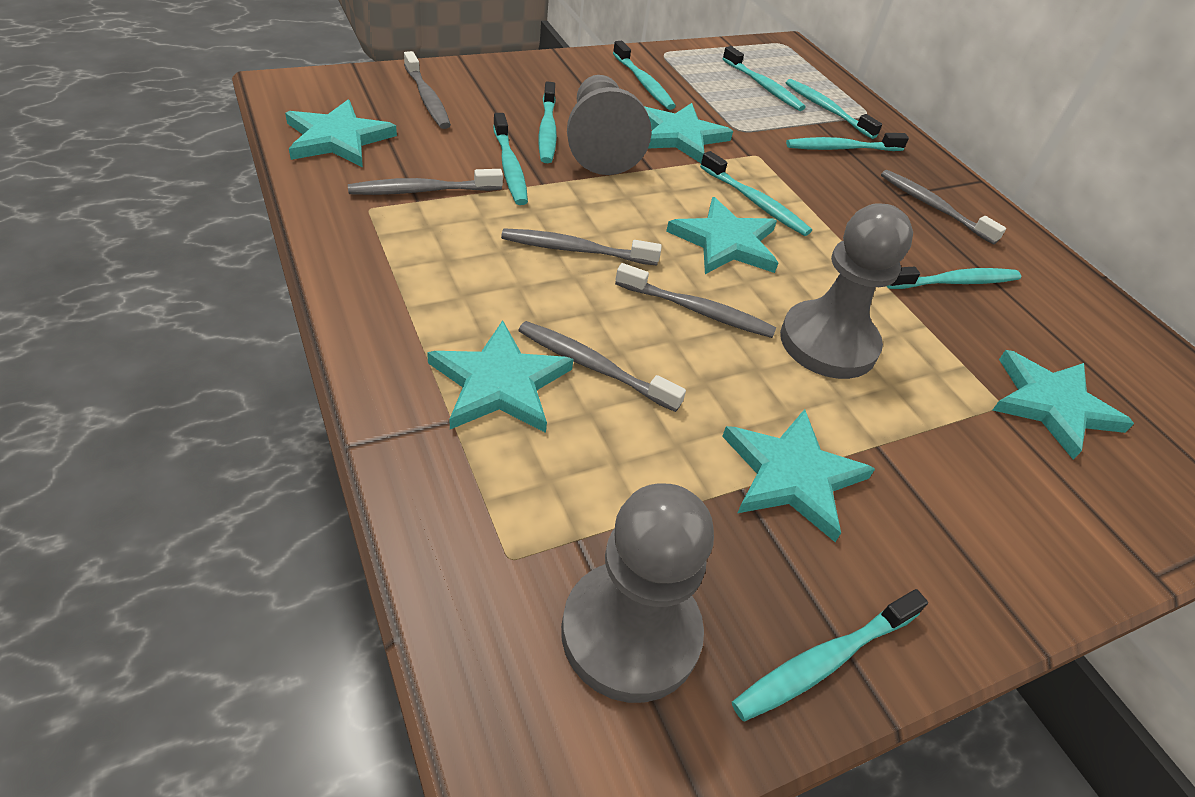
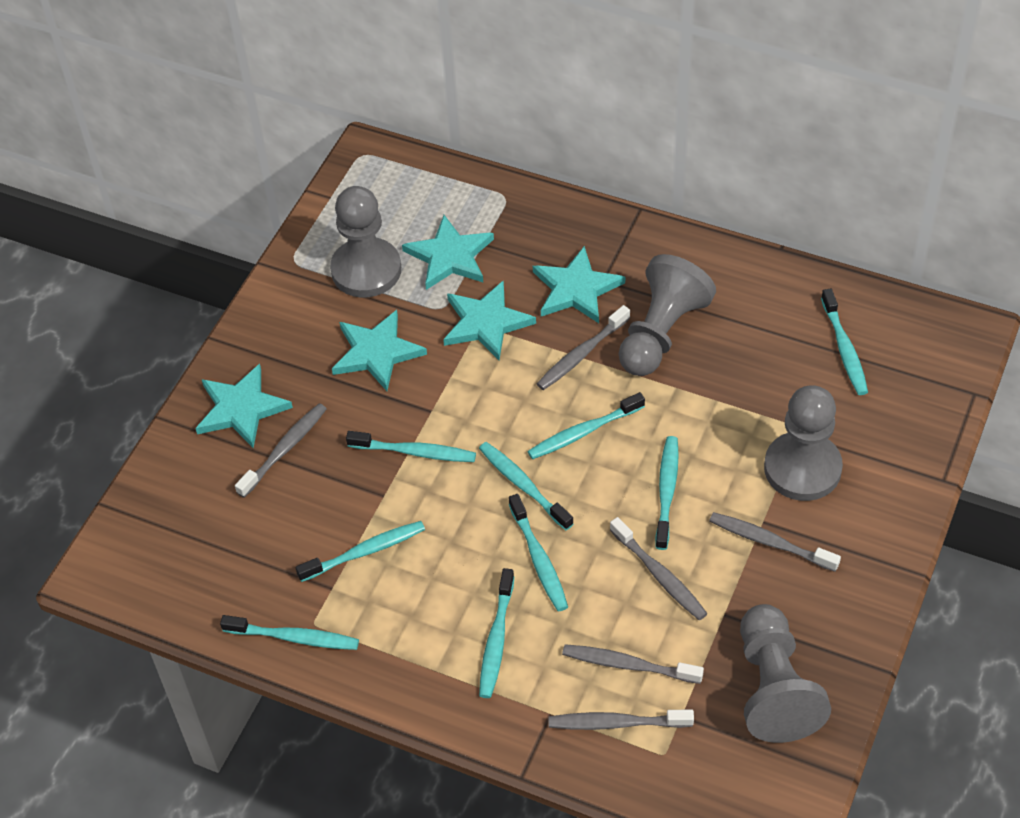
grey pawn: [561,483,714,703] [567,75,652,175] [780,203,913,379] = 3 -> [330,186,401,298] [619,254,716,376] [740,604,831,743] [764,385,843,501] = 4
turquoise star: [285,100,397,168] [427,320,573,433] [644,103,733,163] [666,197,778,274] [722,409,875,542] [993,350,1134,460] = 6 -> [195,364,293,448] [332,310,427,391] [402,215,494,290] [443,280,536,360] [533,246,625,323] = 5

